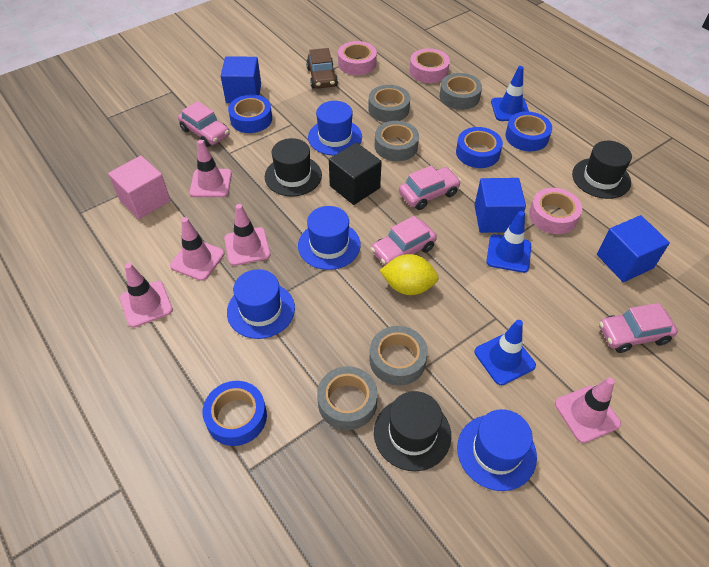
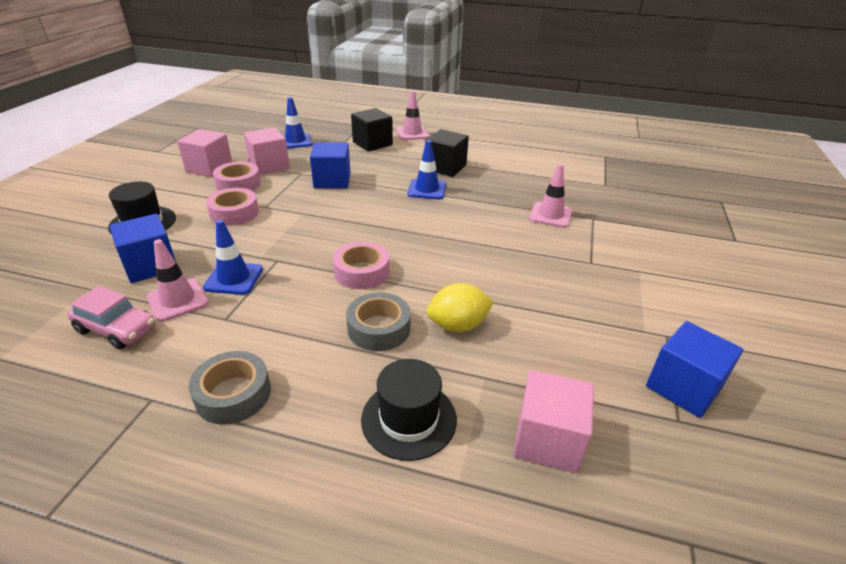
black cube: [329,143,382,205] = 1 -> [351,108,393,152] [425,129,469,177] = 2
black hat: [265,138,322,196] [374,391,451,471] [572,141,632,199] = 3 -> [108,182,176,235] [361,359,457,461] = 2
blue hat: [227,269,295,339] [298,206,361,270] [308,101,362,156] [457,409,537,491] = 4 -> none = 0
blue tape: [203,381,267,446] [228,95,272,133] [456,127,503,168] [505,111,552,151] = 4 -> none = 0
brown car: [306,48,338,89] = 1 -> none = 0
grey tape: [317,366,378,430] [368,85,410,122] [369,326,428,386] [375,121,419,161] [439,73,482,110] = 5 -> [189,351,271,425] [346,292,411,351] = 2
pink car: [178,101,230,147] [371,216,437,266] [399,166,461,210] [599,303,678,353] = 4 -> [68,286,156,350] = 1
pink cube: [108,156,171,219] = 1 -> [177,129,232,177] [244,127,290,175] [513,370,594,473] = 3
pink traffic cone: [120,263,173,328] [170,217,225,281] [190,140,232,197] [224,204,271,266] [555,377,621,443] = 5 -> [147,239,209,322] [396,91,429,140] [529,164,572,228] = 3

